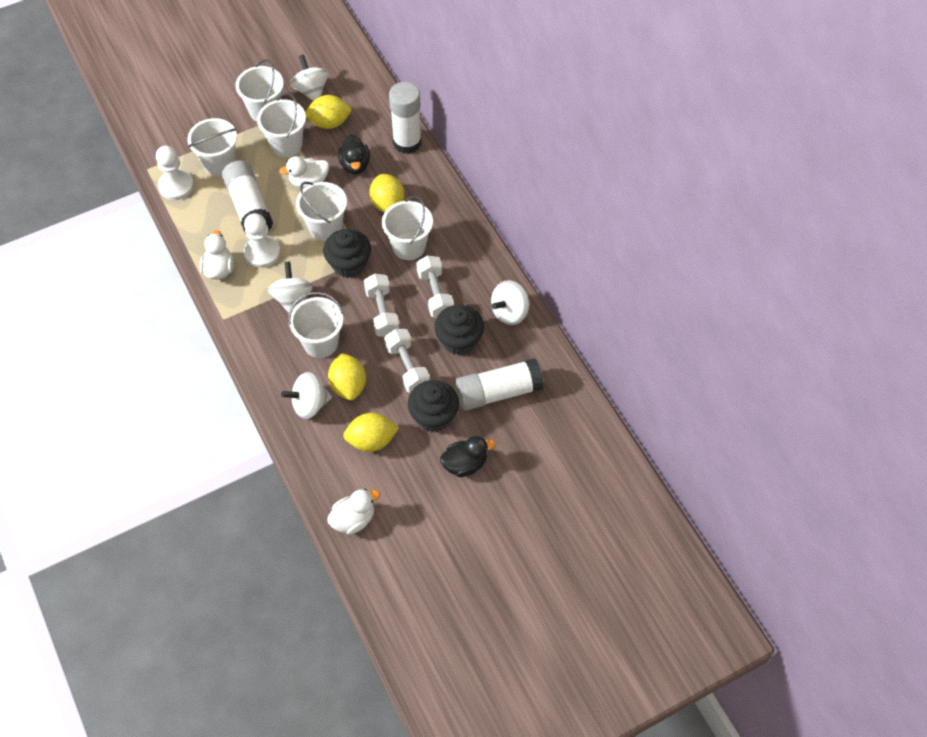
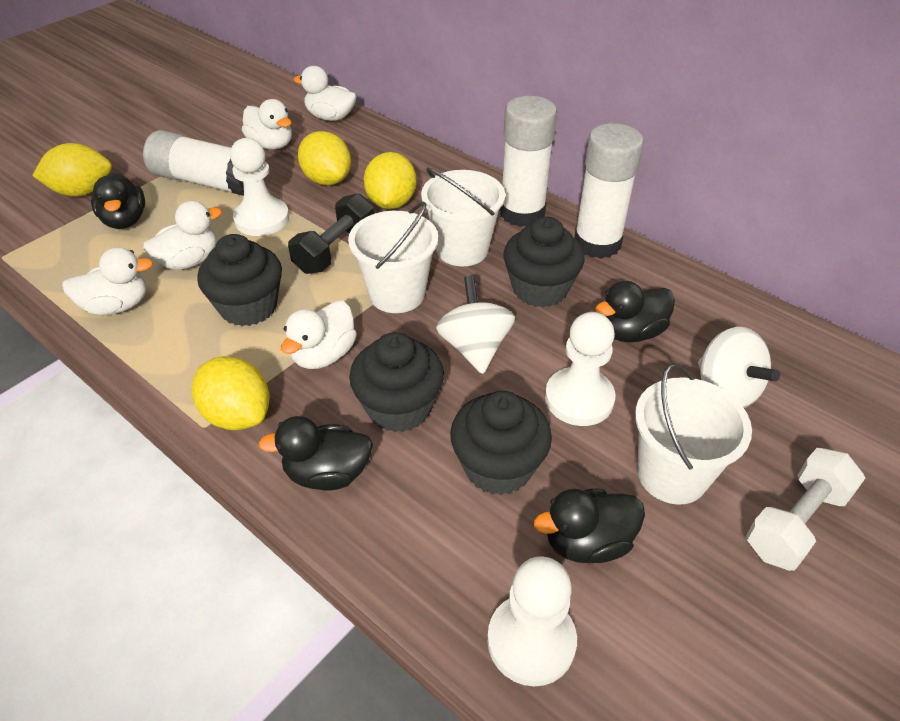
black cupcake: [323,229,371,278] [408,380,459,432] [434,305,484,355] = 3 -> [197,234,282,326] [349,332,444,432] [450,391,552,495] [503,216,584,307] = 4
black duck: [338,134,370,174] [440,436,495,477] = 2 -> [91,173,145,229] [258,416,373,490] [534,489,645,563] [595,281,675,342] = 4
black dumbbell: none = 0 -> [288,193,374,274] = 1
white bucket: [187,118,237,176] [235,59,284,122] [257,93,306,157] [288,292,344,358] [296,182,347,241] [382,196,433,260] = 6 -> [348,201,438,313] [421,167,505,266] [635,363,752,505] = 3
white duck: [200,230,234,280] [279,156,329,189] [327,489,380,535] = 3 -> [62,247,153,315] [143,201,222,270] [242,99,292,150] [281,301,357,369] [293,66,357,121] = 5
white dumbbell: [364,274,400,337] [384,329,430,393] [416,255,454,317] = 3 -> [746,448,865,571] = 1
white pawn: [156,146,194,200] [244,213,280,268] = 2 -> [230,138,289,236] [487,556,577,686] [545,312,616,426] = 3
white spinning top: [268,262,313,313] [281,372,332,419] [290,54,328,101] [491,280,529,325] = 4 -> [436,276,515,374] [698,327,780,408] = 2

